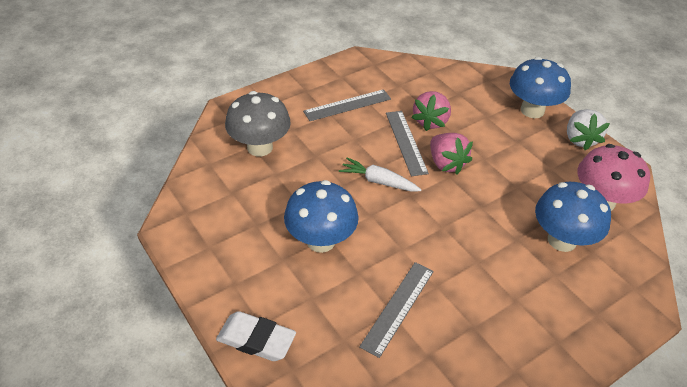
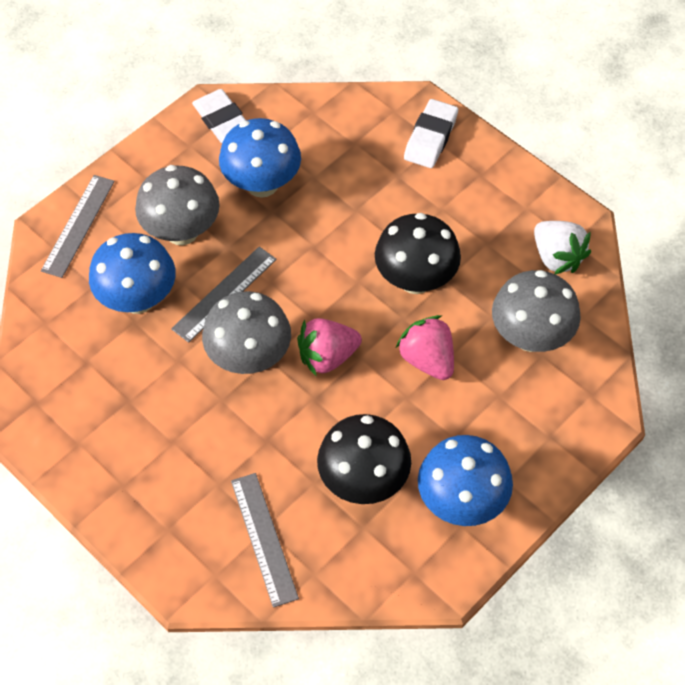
black mushroom: none = 0 -> [317,414,411,504] [375,213,461,294] = 2
grey mushroom: [225,91,291,156] = 1 -> [135,165,220,245] [202,291,291,374] [492,270,581,352] = 3
pink mushroom: [577,144,650,211] = 1 -> none = 0
white carrot: [339,157,422,192] = 1 -> none = 0
white eraser: [216,311,296,361] = 1 -> [192,89,246,143] [404,99,458,168] = 2

